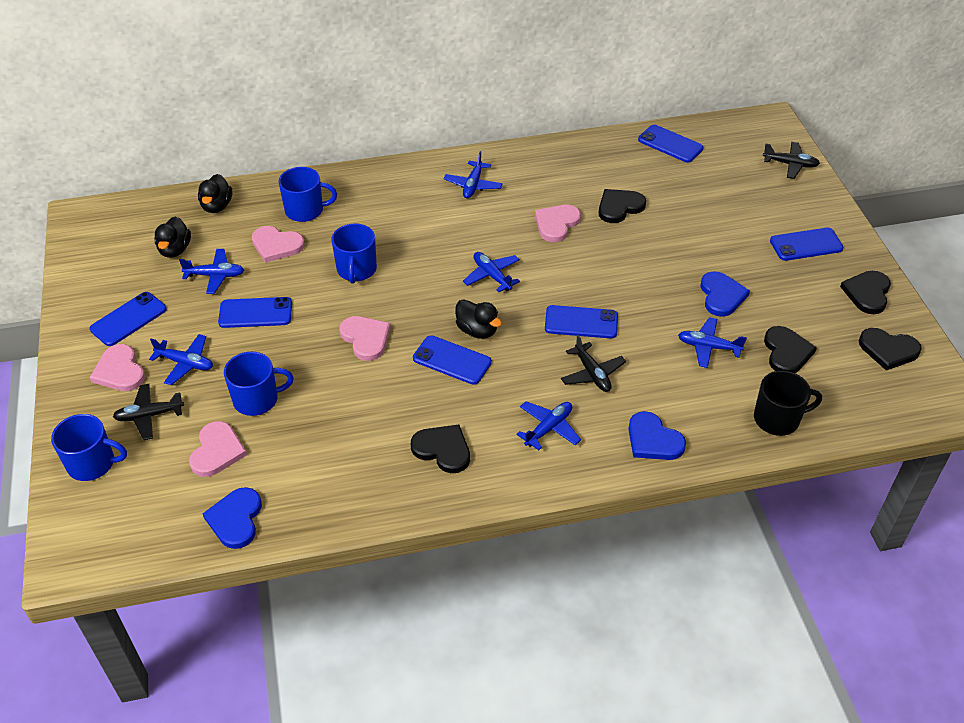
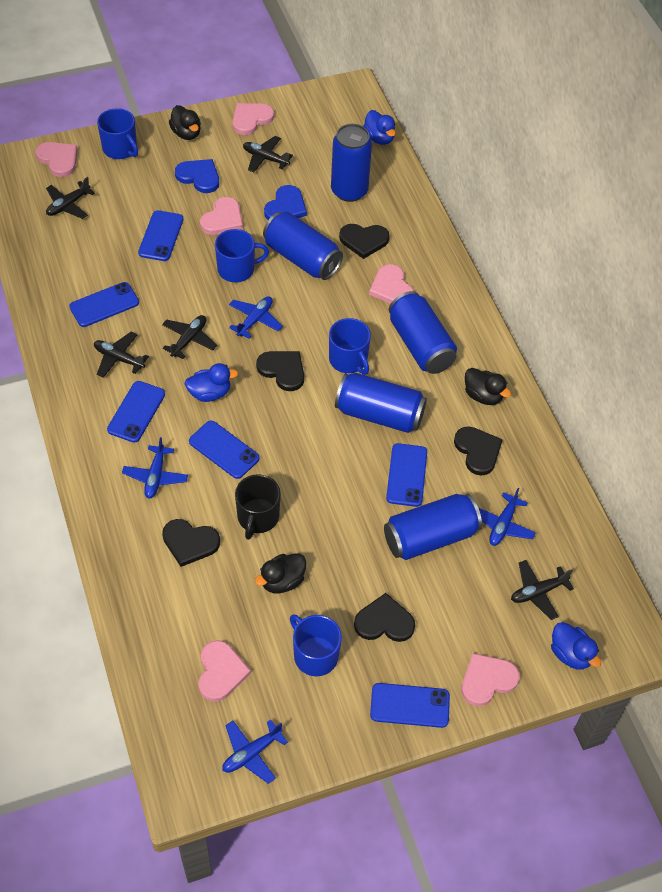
black plane: [113,384,184,440] [561,335,626,392] [763,142,820,179] = 3 -> [46,177,95,219] [94,332,149,378] [162,315,217,359] [243,136,293,172] [511,560,574,620] = 5
blue can: none = 0 -> [263,212,343,280] [331,124,372,202] [335,373,427,433] [384,494,482,560] [389,291,457,374] = 5
blue duck: none = 0 -> [185,363,238,402] [363,110,396,145] [551,622,601,670] = 3
blue heart: [203,487,262,549] [628,411,686,460] [700,271,750,317] = 3 -> [175,159,219,193] [264,185,307,220] = 2
blue plane: [149,334,213,385] [179,249,244,294] [443,151,503,198] [463,252,520,292] [516,401,581,450] [678,317,747,368] = 6 -> [122,437,188,499] [222,719,288,784] [229,296,283,339] [479,488,536,546] = 4
pink heart: [90,344,145,391] [189,421,247,477] [252,226,305,263] [339,316,391,361] [535,205,581,242] = 5 -> [36,142,78,177] [198,640,251,702] [200,197,243,235] [232,103,274,135] [369,264,414,304] [461,653,520,706] = 6

